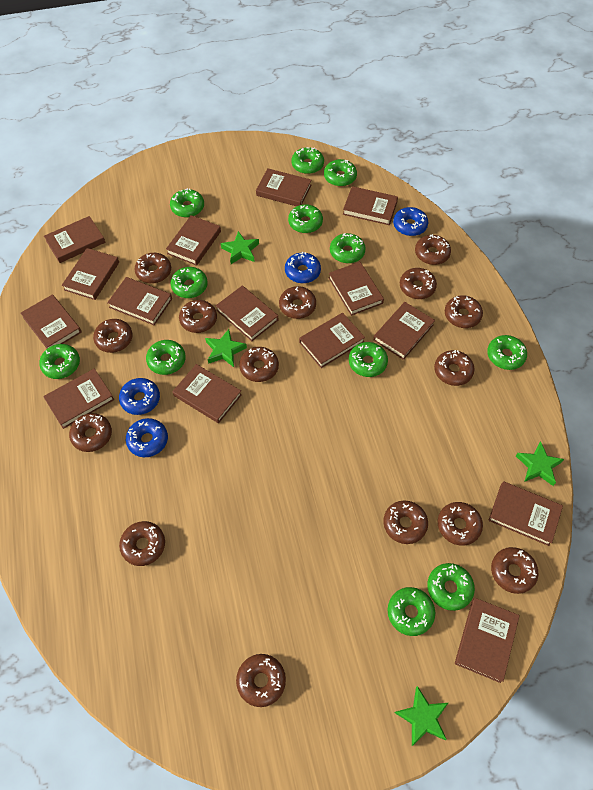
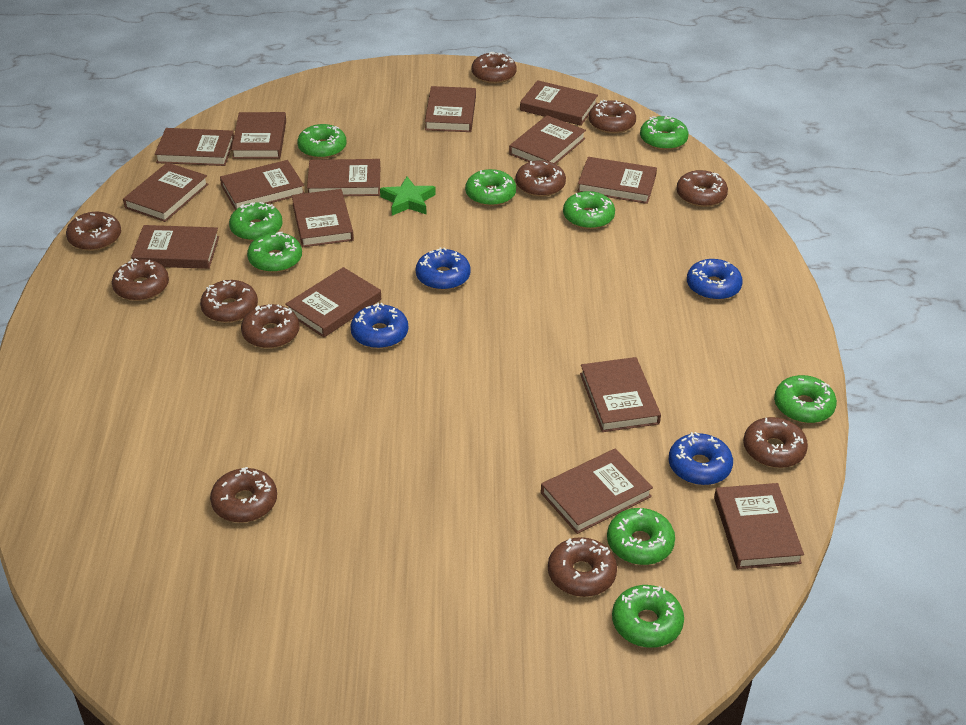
brown donut: [69,413,112,452] [93,319,133,353] [119,521,165,566] [135,253,171,283] [179,300,217,333] [236,654,286,707] [239,347,279,382] [279,286,316,319] [383,501,428,544] [400,268,437,299] [415,234,451,265] [434,350,474,386] [438,502,483,546] [445,295,483,328] [491,547,538,594] = 15 -> [66,212,121,251] [112,258,169,301] [200,280,258,323] [210,467,277,523] [241,304,300,349] [472,52,517,84] [515,160,566,197] [548,537,617,597] [589,100,636,134] [677,170,728,207] [743,417,808,468] = 11
green donut: [39,344,80,379] [146,340,186,375] [170,188,204,217] [170,267,208,298] [288,204,323,233] [291,147,324,174] [324,159,357,186] [330,233,366,263] [349,342,388,377] [387,587,435,636] [427,563,475,611] [487,335,527,370] = 12 -> [229,202,283,241] [247,232,302,273] [297,124,346,159] [465,169,516,206] [563,191,615,229] [607,508,675,565] [612,585,684,648] [640,116,689,150] [774,375,837,423] = 9
green star: [205,329,247,367] [221,231,259,264] [394,686,448,746] [516,441,564,486] = 4 -> [380,177,436,215] = 1

